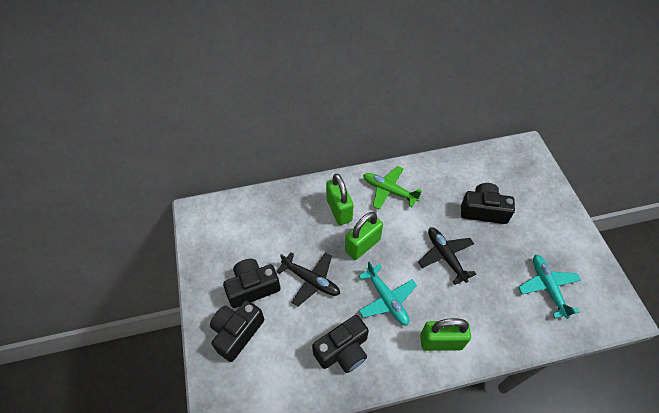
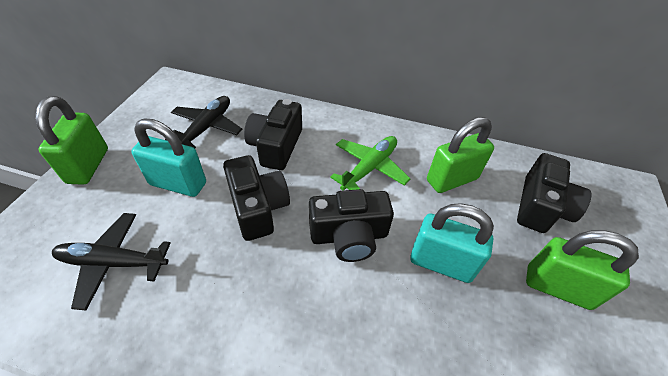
turquoise padlock: none = 0 -> [131,119,206,197] [410,203,494,283] = 2
turquoise plane: [359,262,417,325] [518,255,581,319] = 2 -> none = 0

